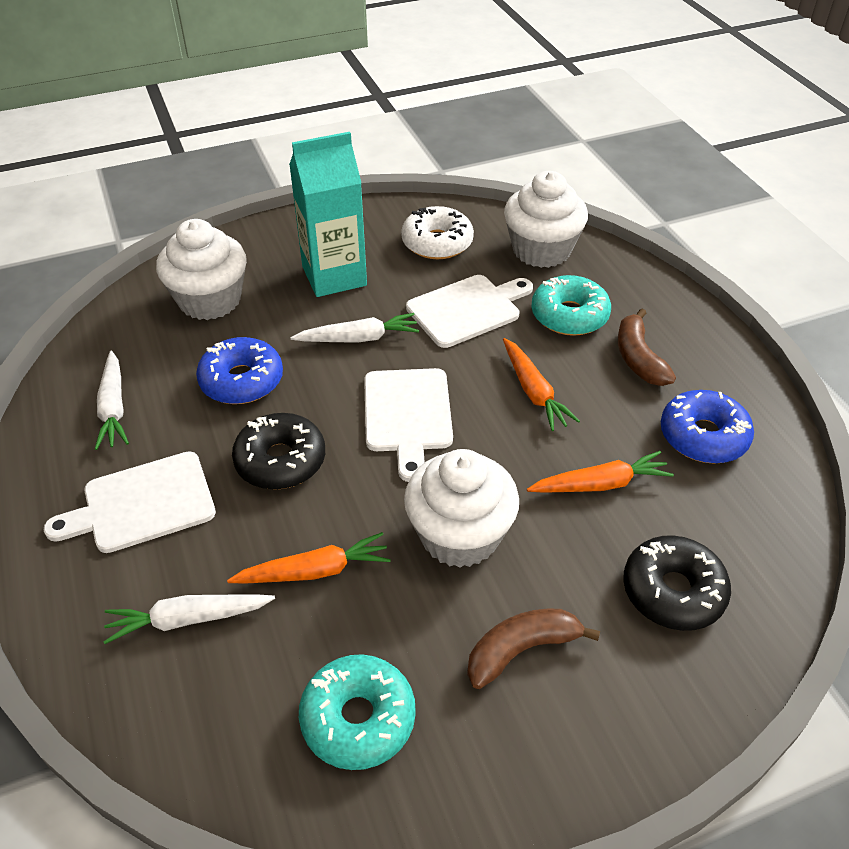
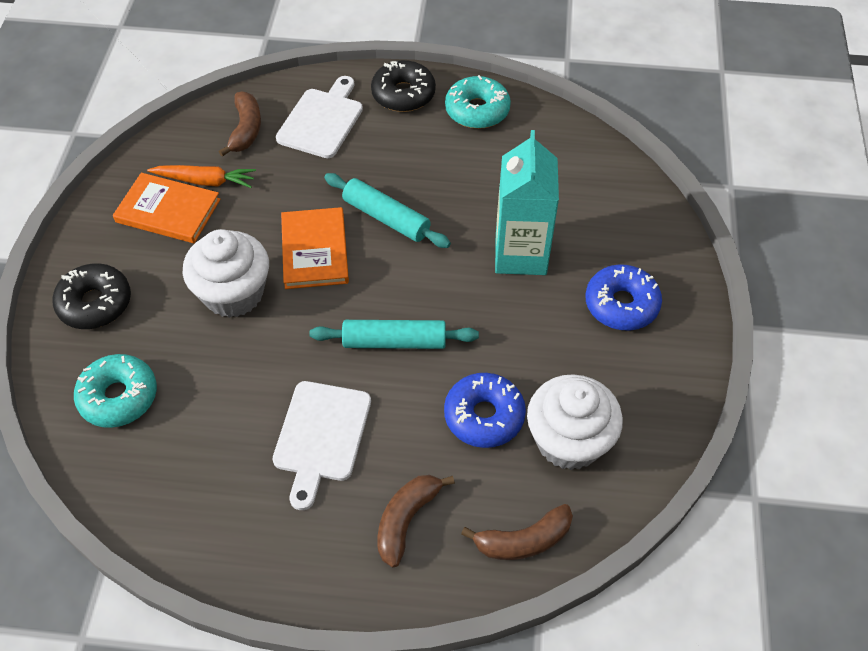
brown banana: [467,609,600,689] [618,308,676,386] = 2 -> [219,91,261,157] [378,475,455,567] [461,504,573,560] = 3
orange book: none = 0 -> [113,173,220,243] [281,207,349,289] = 2
orange carrot: [227,532,391,583] [503,338,580,431] [527,451,674,493] = 3 -> [147,165,256,188] = 1
turquoise rolling pin: none = 0 -> [309,320,479,349] [324,173,451,248] = 2
white carrot: [95,351,129,450] [104,594,275,644] [290,313,419,343] = 3 -> none = 0
white cupcake: [156,219,247,320] [404,449,519,568] [504,171,588,268] = 3 -> [183,229,269,318] [527,374,623,470] = 2
white cutting board: [44,451,216,553] [364,368,453,482] [406,275,533,348] = 3 -> [272,381,371,510] [276,76,363,158] = 2
white donut: [401,206,474,259] = 1 -> none = 0

